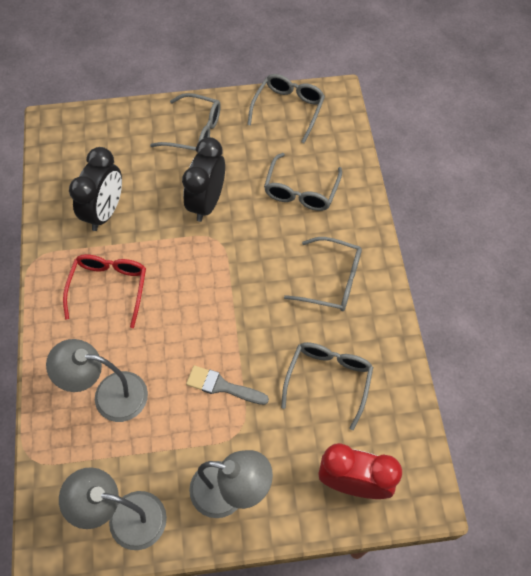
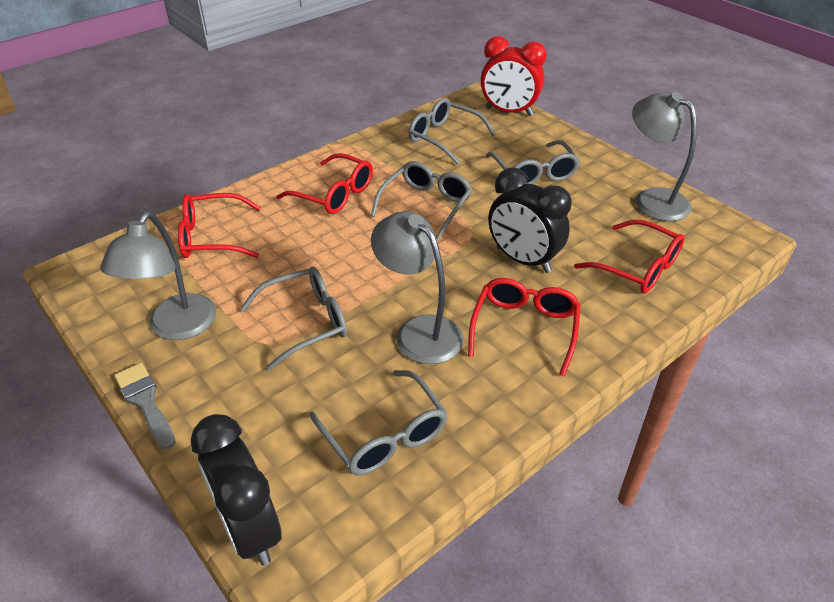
red glasses: [63,254,146,328] = 1 -> [178,193,261,258] [276,153,373,214] [468,278,581,377] [574,220,685,294] = 4

